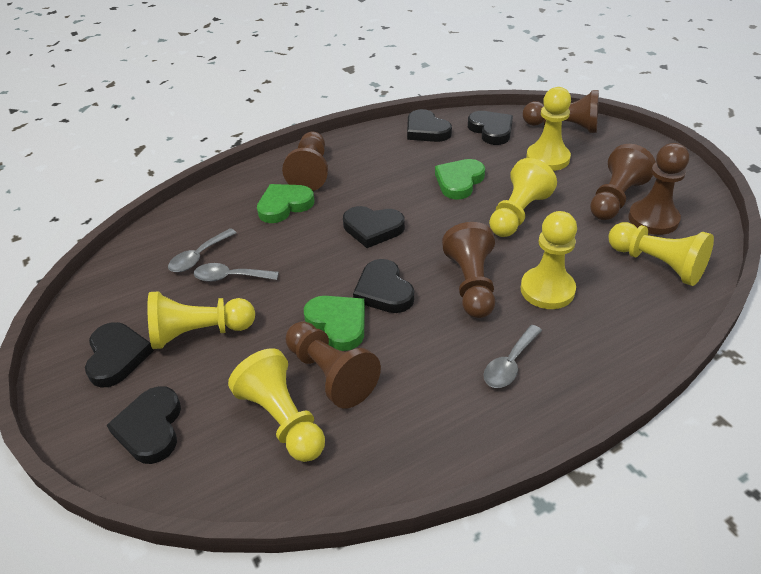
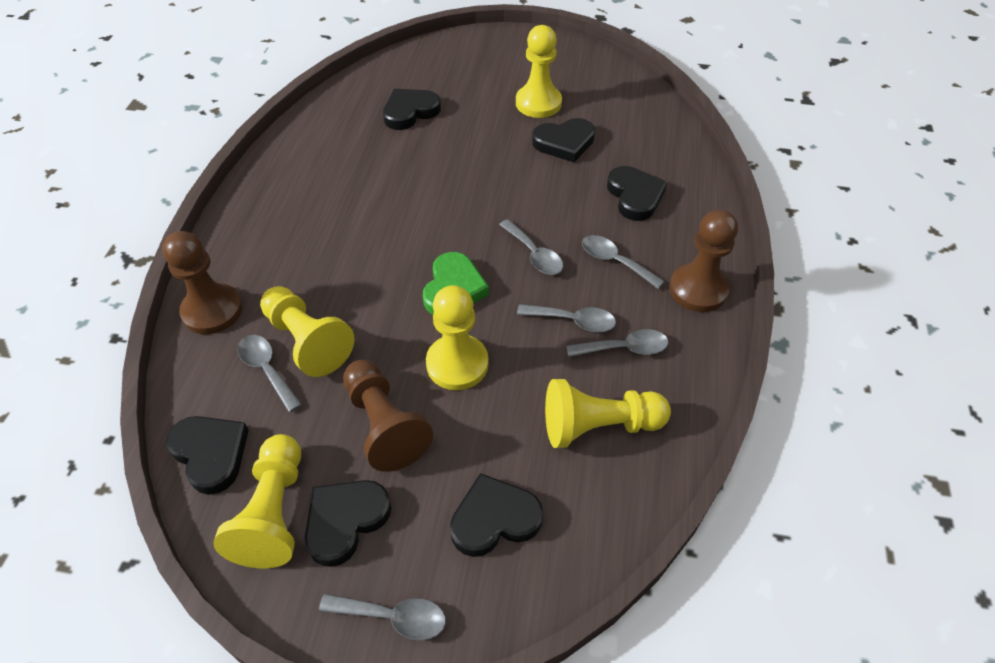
brown pawn: [282,132,328,191] [286,321,381,409] [442,222,495,318] [523,90,599,133] [590,144,656,220] [628,143,689,235] = 6 -> [162,231,243,334] [343,360,433,472] [669,209,738,312] = 3
green heart: [257,184,314,223] [304,296,365,351] [435,159,485,200] = 3 -> [423,252,489,315] = 1
grey spoon: [168,228,237,272] [194,263,279,282] [483,325,542,388] = 3 -> [238,335,302,412] [319,594,446,640] [499,219,563,275] [517,304,616,332] [566,329,668,357] [582,235,665,289] = 6
yellow pawn: [147,291,255,349] [228,348,325,462] [489,158,557,237] [520,211,577,309] [526,87,571,171] [608,222,714,286] = 6 -> [213,434,301,569] [260,286,354,377] [426,285,489,390] [516,25,562,118] [545,379,671,448] = 5

